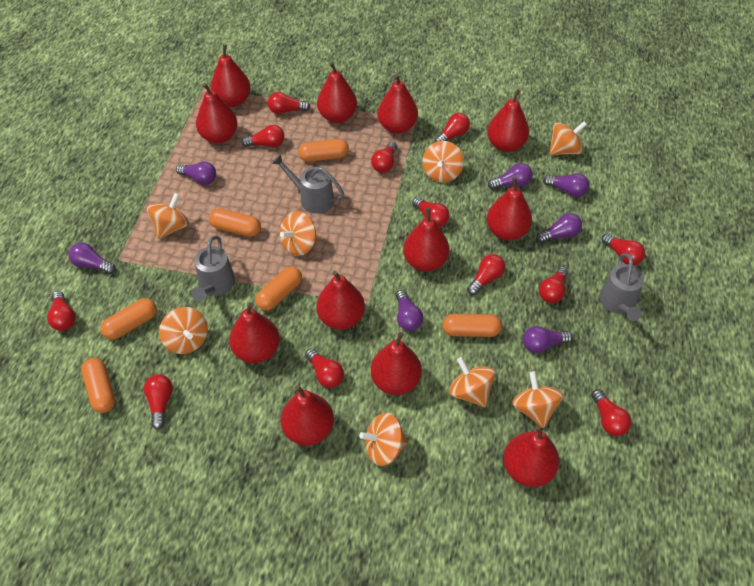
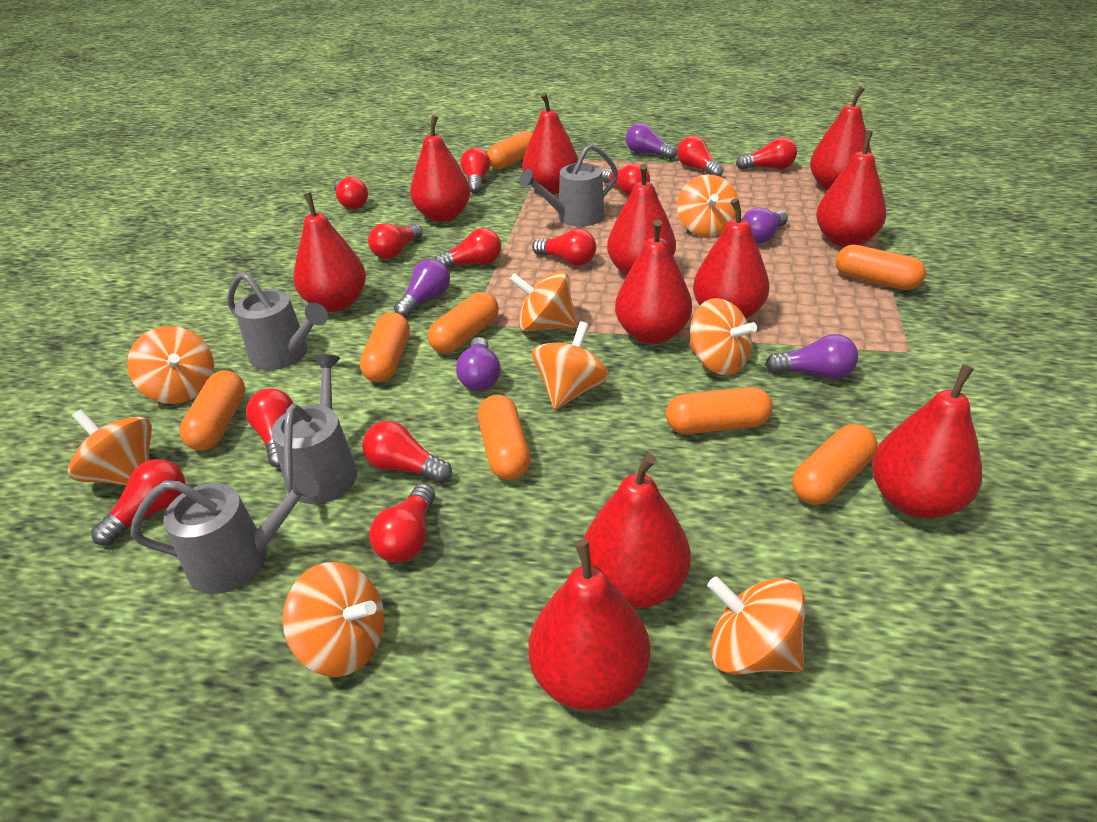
grey watering can: [191,236,235,301] [272,154,344,213] [600,253,644,321] = 3 -> [130,471,319,594] [227,272,328,370] [271,354,357,504] [519,144,618,227] = 4
orange capsule: [81,358,115,413] [101,298,157,340] [209,208,261,237] [256,266,302,311] [298,139,349,162] [442,314,502,337] = 6 -> [179,370,245,450] [360,312,410,383] [428,292,499,354] [478,395,531,480] [487,131,533,170] [666,387,773,434] [792,424,877,505] [836,245,926,290] = 8
purple light bulb: [68,242,116,274] [176,161,216,185] [396,290,423,331] [488,163,533,190] [523,326,572,353] [536,213,582,243] [543,173,589,197] = 7 -> [394,259,450,318] [456,337,500,391] [626,123,677,159] [742,207,788,244] [765,334,858,379] = 5
red pear: [196,83,237,144] [210,44,251,107] [229,302,280,363] [281,385,334,446] [316,271,365,330] [317,62,357,123] [371,332,422,395] [378,74,418,134] [403,208,450,272] [487,89,529,152] [487,177,532,240] [504,425,559,487] = 12 -> [293,192,366,312] [410,115,470,222] [522,93,578,194] [529,539,650,711] [581,454,691,609] [607,164,676,276] [615,219,692,344] [693,198,770,319] [810,86,872,191] [816,131,886,247] [872,365,982,518] = 11

